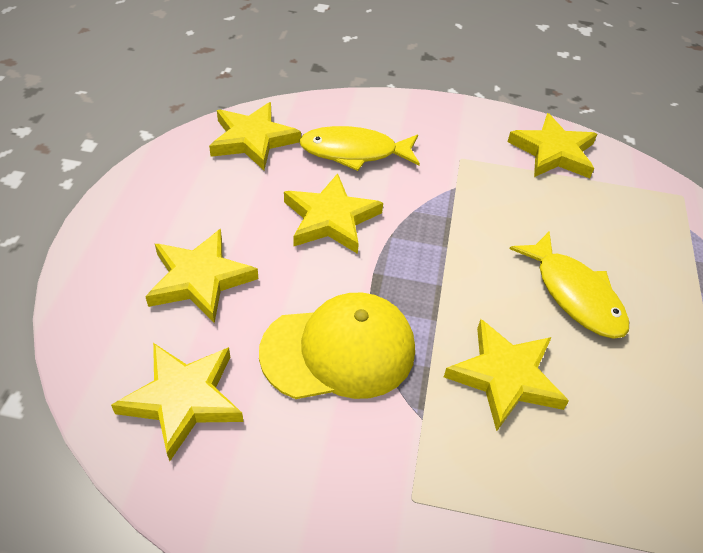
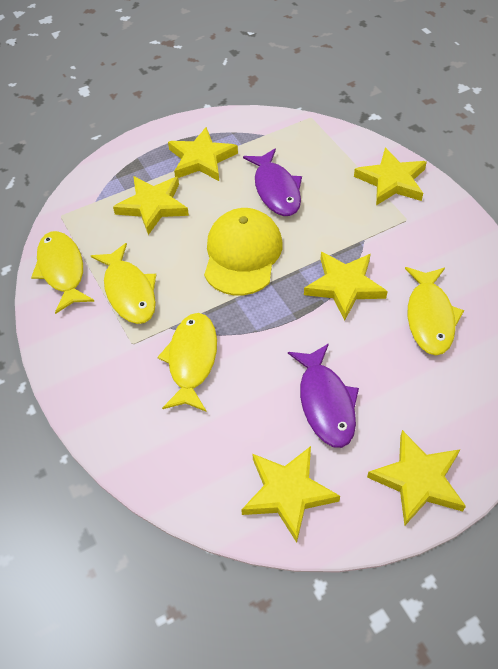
purple fish: none = 0 -> [243,148,302,216] [288,343,359,448] = 2
yellow fish: [299,126,420,171] [509,232,629,338] = 2 -> [31,231,95,314] [91,243,156,324] [157,313,217,412] [405,267,464,355] = 4

